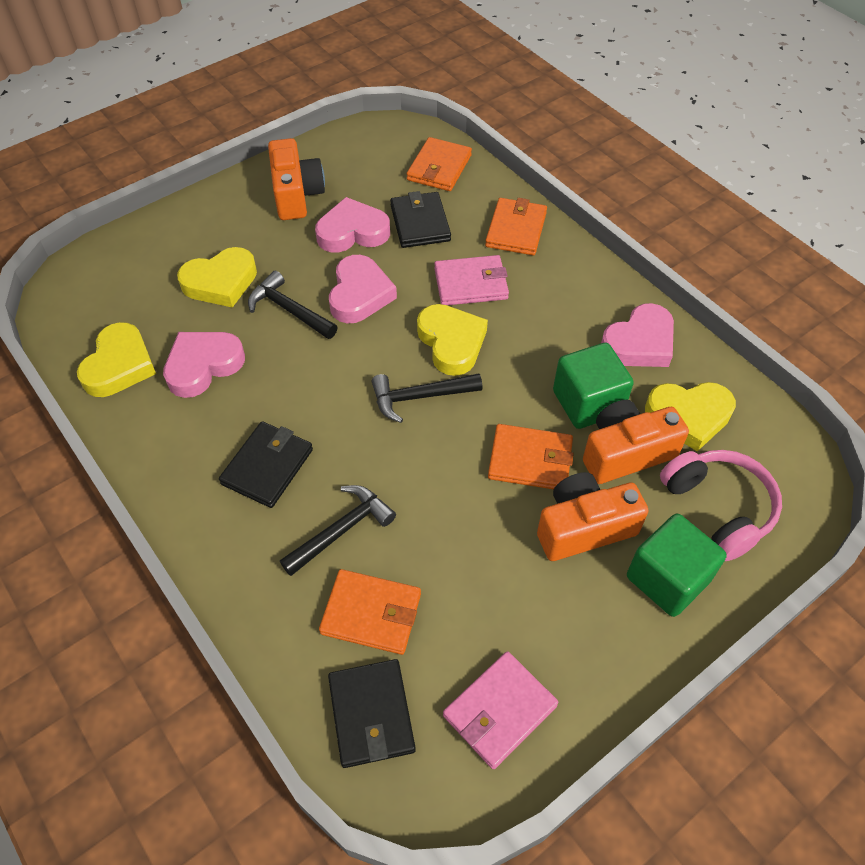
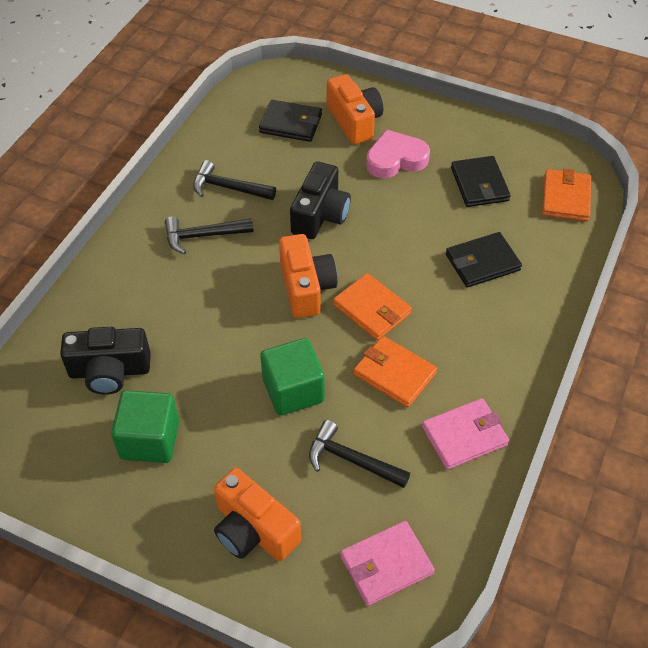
black camera: none = 0 -> [60,327,151,395] [290,162,351,239] = 2
orange wallet: [319,569,421,655] [407,137,472,191] [485,198,547,255] [488,424,574,490] = 4 -> [333,273,412,340] [354,336,437,408] [542,169,591,221] = 3
pink headphones: [660,450,782,561] = 1 -> none = 0
pink heart: [163,332,245,398] [315,197,390,252] [329,255,397,323] [601,303,674,367] = 4 -> [366,130,430,178] = 1
yellow heart: [77,322,156,397] [177,247,257,308] [417,304,488,376] [645,382,736,451] = 4 -> none = 0

